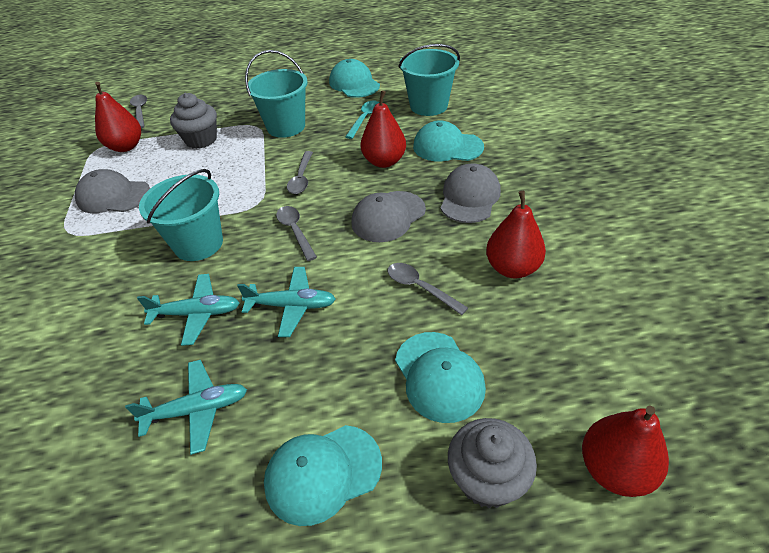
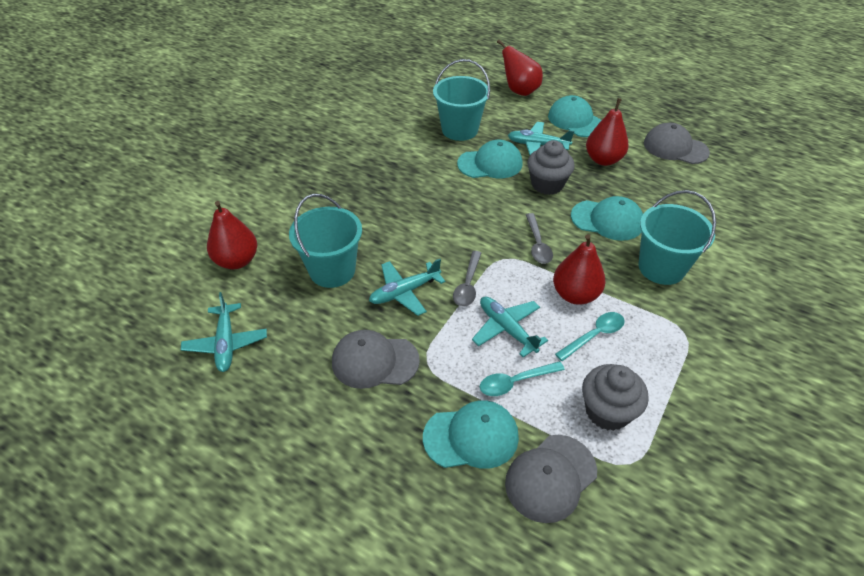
grey spoon: [130,95,147,129] [276,206,317,261] [287,151,313,194] [387,263,468,315] = 4 -> [453,251,481,307] [526,213,553,264] = 2
turquoise plane: [125,360,247,455] [137,274,239,346] [237,267,336,337] = 3 -> [181,292,267,372] [369,259,445,316] [472,296,548,357] [508,122,574,155] = 4
turquoise spoon: [345,101,379,139] = 1 -> [480,361,565,396] [555,312,625,361] = 2

